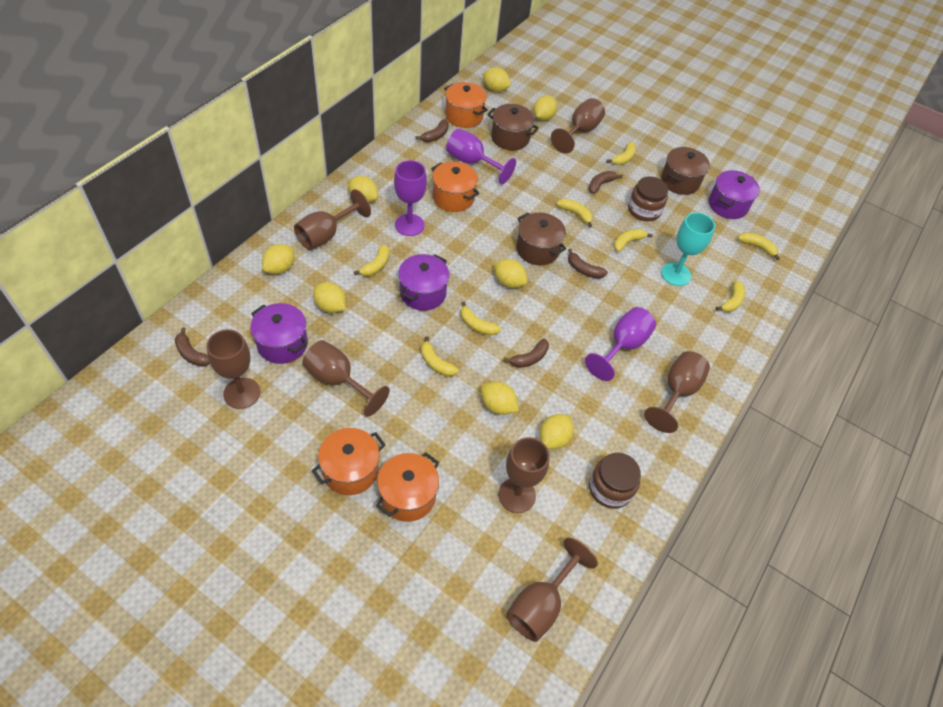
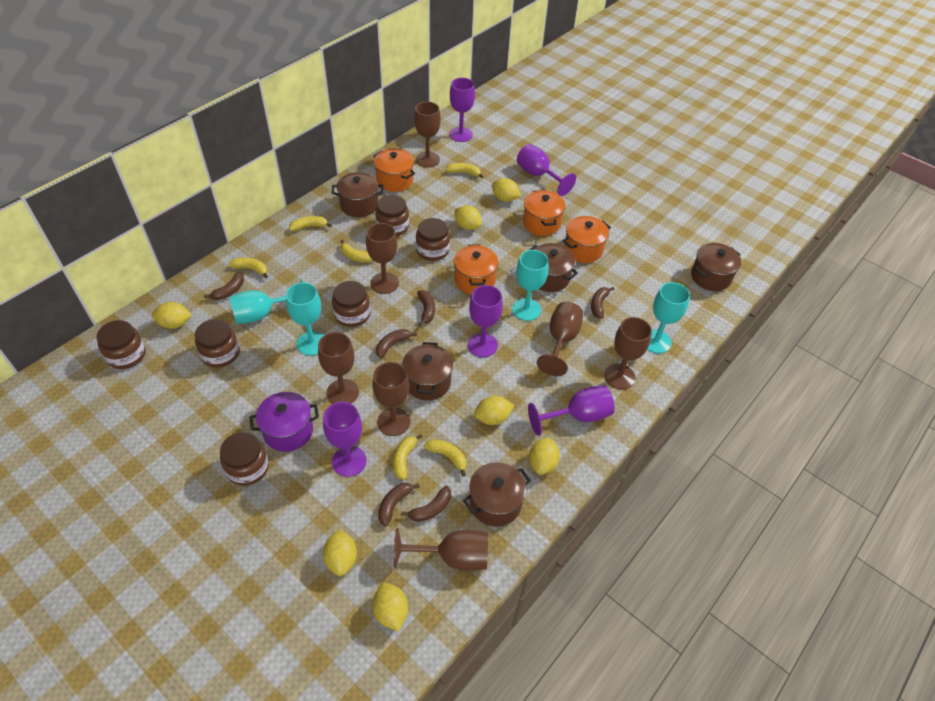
brown banana: [175,327,210,367] [415,119,449,142] [503,338,549,368] [568,248,608,279] [589,171,623,194] = 5 -> [204,272,244,300] [376,329,417,358] [378,483,420,527] [401,486,451,522] [417,290,435,326] [591,287,615,319] = 6
brown jar: [589,453,641,509] [628,177,668,221] = 2 -> [96,320,146,369] [195,319,240,368] [220,432,269,486] [332,281,370,327] [375,195,409,236] [416,218,450,261] = 6
brown pot: [487,104,539,150] [516,212,566,266] [661,147,710,195] = 3 -> [332,172,384,217] [402,342,453,401] [463,462,531,527] [529,243,578,292] [691,243,741,291] = 5
purple goblet: [394,160,427,236] [446,129,516,184] [585,307,656,381] = 3 -> [323,402,367,477] [449,78,475,142] [468,285,503,357] [517,144,576,196] [528,385,615,436] = 5
purple pot: [250,303,308,364] [398,254,449,311] [709,170,760,219] = 3 -> [250,392,319,452] = 1
turquoise goblet: [661,212,715,286] = 1 -> [229,279,303,324] [286,282,324,356] [512,250,549,321] [647,282,690,354] = 4
yellow banana: [354,244,389,276] [421,336,458,376] [460,301,501,336] [556,199,593,228] [607,142,636,165] [614,229,653,252] [716,280,745,312] [738,232,780,260] = 8 -> [229,257,268,278] [289,216,332,231] [340,240,373,262] [393,434,422,480] [424,439,467,476] [445,163,483,178] = 6
yellow lemon: [262,244,294,274] [313,282,346,313] [348,176,378,203] [481,382,519,415] [482,68,511,92] [494,259,528,288] [533,96,557,121] [540,414,574,449] = 8 -> [152,302,192,329] [323,529,357,576] [372,583,408,632] [455,205,482,230] [474,396,514,425] [492,178,521,202] [529,437,560,475] = 7

